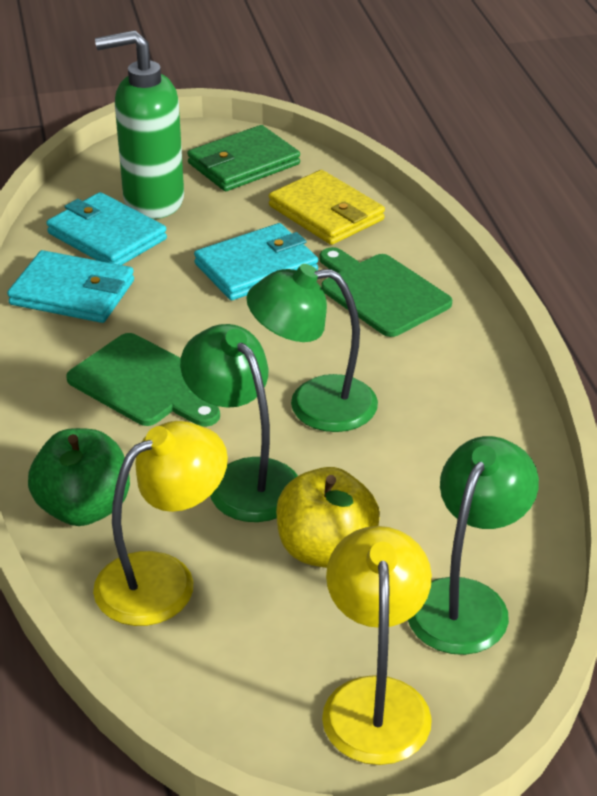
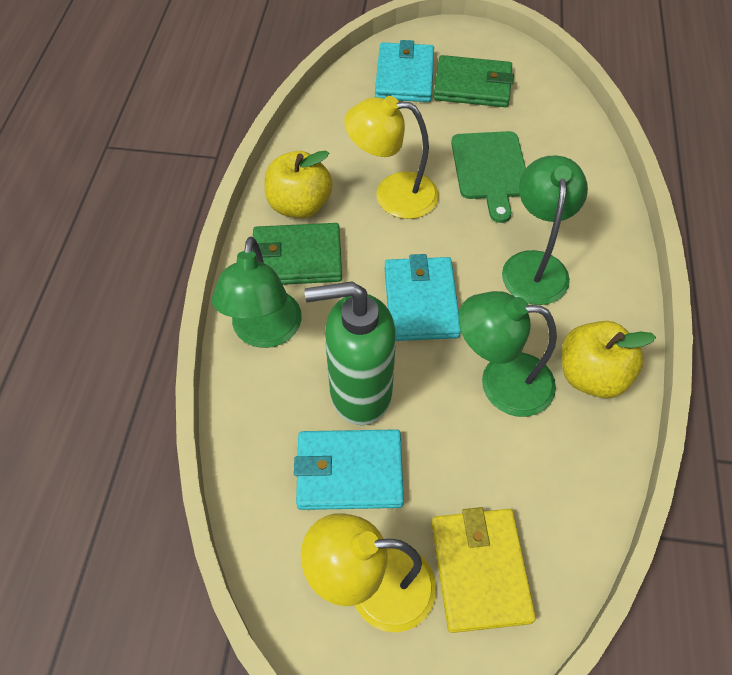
green apple: [28,428,130,526] = 1 -> none = 0
green cutting board: [66,333,220,427] [320,247,452,337] = 2 -> [451,131,526,223] = 1
green wallet: [187,125,300,191] = 1 -> [252,223,342,285] [433,55,514,107] = 2
yellow apple: [276,467,380,568] = 1 -> [265,150,333,218] [562,321,656,398] = 2

